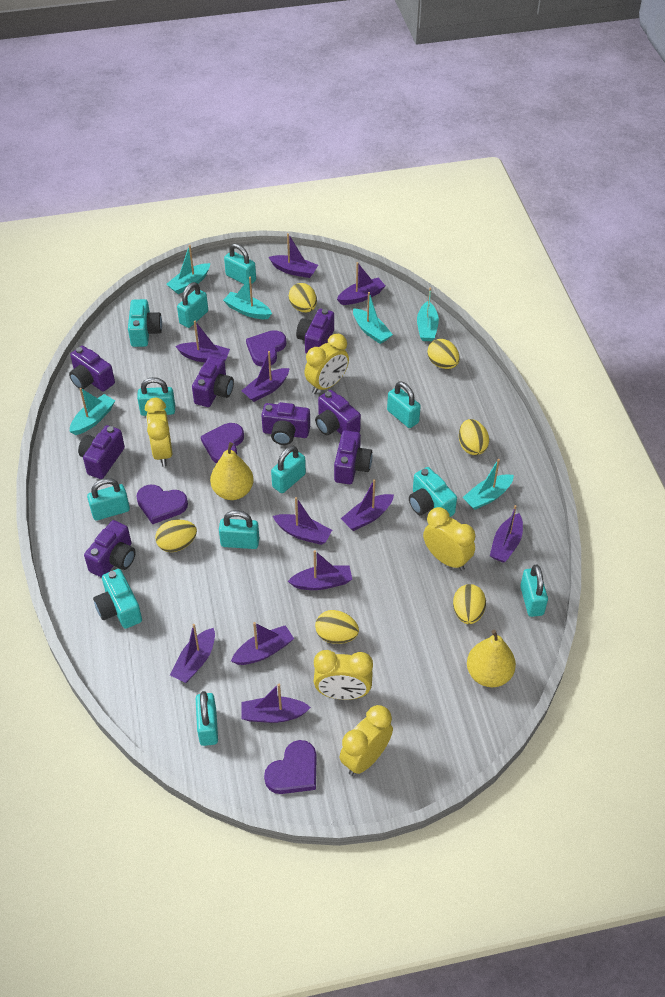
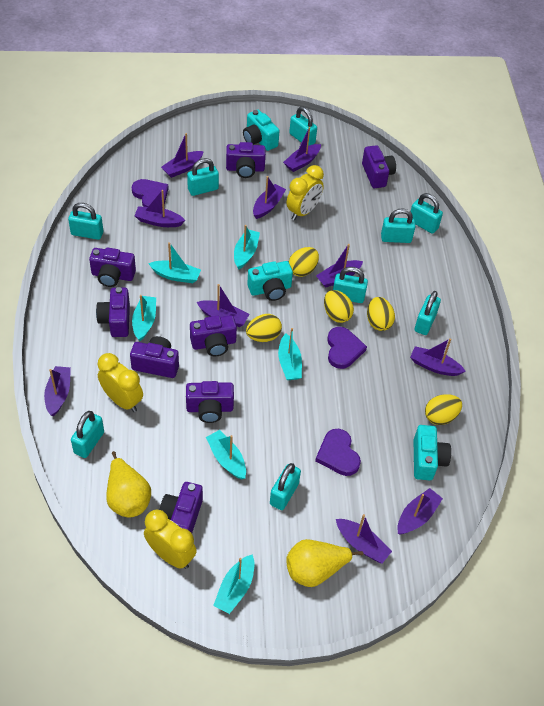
purple boat: [170,624,215,683] [175,321,230,363] [231,622,294,665] [241,351,290,402] [241,684,311,723] [269,233,318,278] [273,497,332,545] [288,550,352,590] [337,262,386,305] [341,479,394,531] [490,505,523,563] = 11 -> [44,366,71,416] [134,190,185,227] [161,133,204,178] [197,284,249,327] [253,176,286,219] [283,127,321,172] [316,244,363,288] [336,514,392,563] [397,488,443,534] [410,338,466,376] = 10
purple heart: [136,485,188,524] [201,423,244,463] [246,330,286,367] [264,740,317,794] = 4 -> [132,179,169,207] [315,429,361,476] [327,327,367,369] = 3
yellow clock: [145,398,172,467] [304,334,349,394] [314,650,373,700] [340,705,393,776] [423,507,475,571] = 5 -> [98,353,143,412] [144,509,197,569] [287,165,324,220] = 3
yellow egg: [155,520,197,552] [289,283,317,312] [315,610,359,644] [428,339,460,369] [453,584,486,624] [459,419,489,455] = 6 -> [246,314,282,342] [289,247,319,277] [324,290,354,323] [367,297,395,331] [425,394,462,425] = 5

